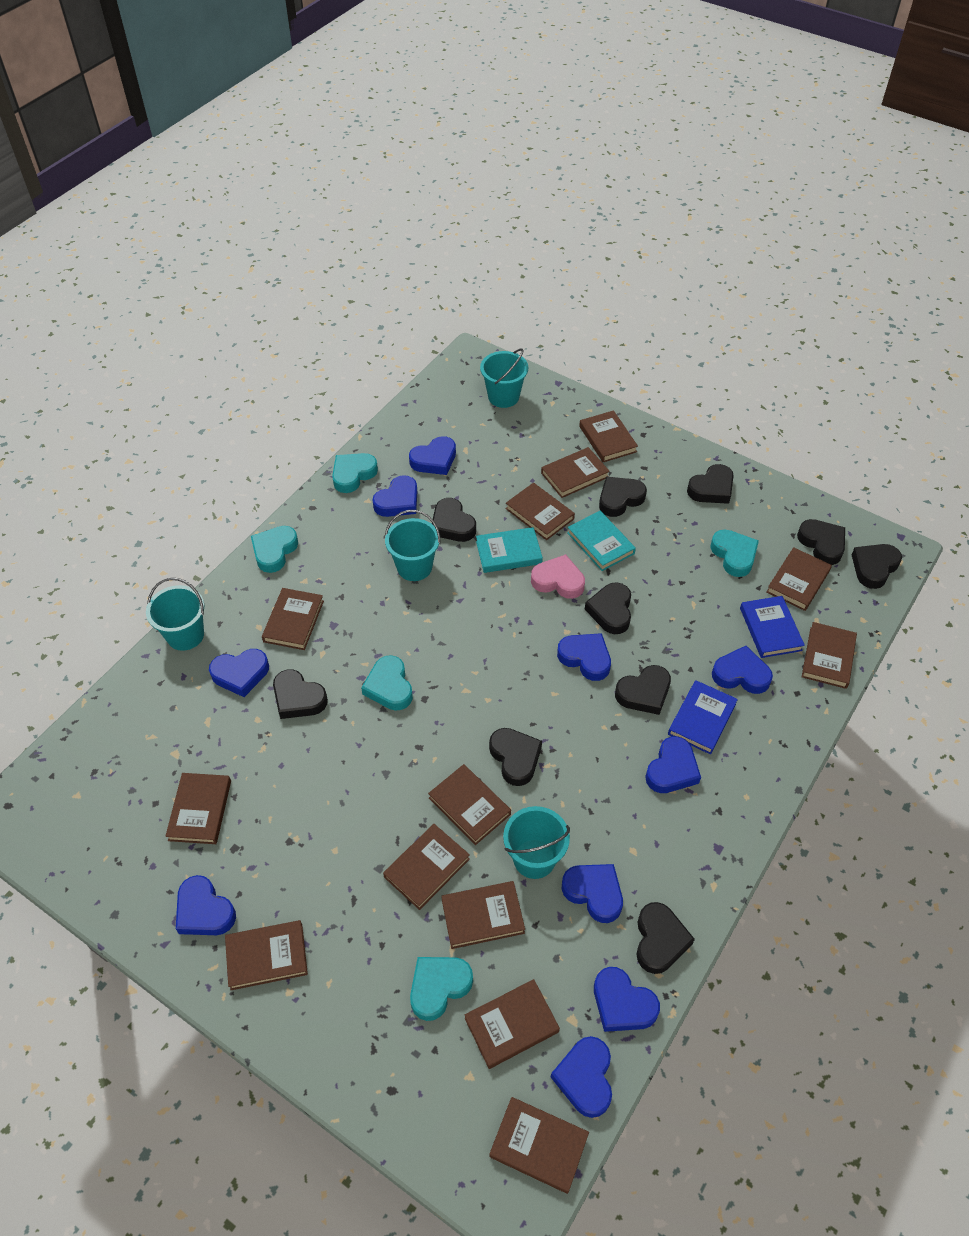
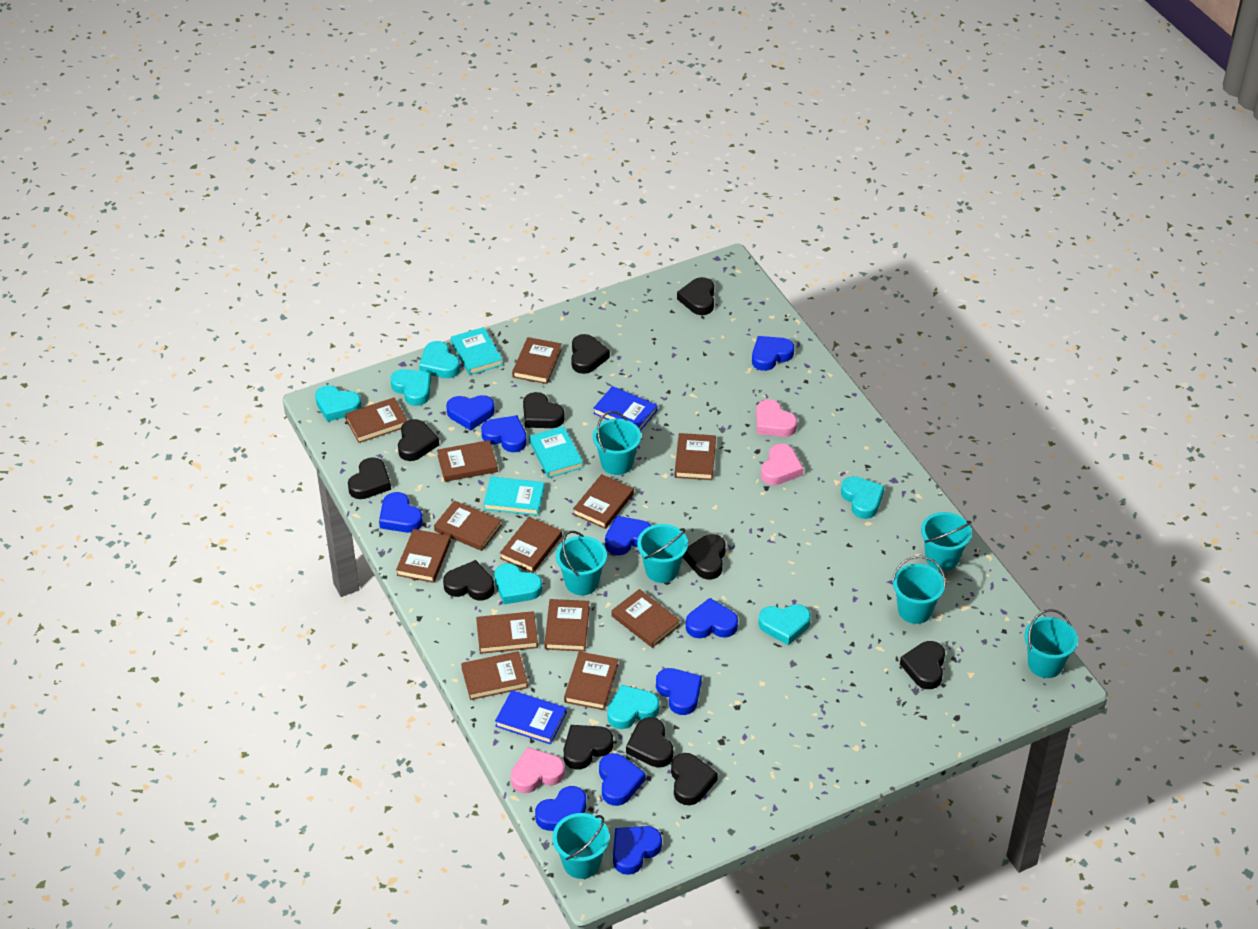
black heart: [273,669,328,719] [432,498,476,542] [489,728,542,786] [585,582,631,634] [599,477,647,517] [615,665,671,715] [636,902,695,974] [687,464,734,504] [797,519,845,565] [852,544,902,589] = 10 -> [348,457,391,499] [398,419,439,461] [443,560,494,600] [523,392,565,428] [564,725,613,770] [571,334,610,374] [626,717,673,768] [671,753,718,805] [677,277,714,315] [683,534,726,580] [900,641,945,689] = 11
pink heart: [531,554,585,599] = 1 -> [511,747,565,793] [756,399,797,437] [761,444,804,485] = 3
turquoise book: [476,527,543,573] [567,511,636,571] = 2 -> [451,327,503,375] [484,476,545,516] [529,426,583,478] = 3
turquoise bucket: [146,578,205,651] [385,510,440,581] [480,349,528,408] [503,806,570,879] = 4 -> [552,813,610,879] [556,531,607,595] [593,411,641,475] [637,524,688,583] [892,556,946,624] [921,512,972,571] [1025,609,1078,678] = 7
turquoise heart: [251,526,298,573] [332,453,378,493] [361,655,413,711] [410,957,473,1021] [710,530,759,577] = 5 -> [315,385,362,422] [391,369,431,406] [419,341,460,378] [494,563,542,604] [607,685,659,729] [759,604,811,645] [841,476,884,519] = 7

